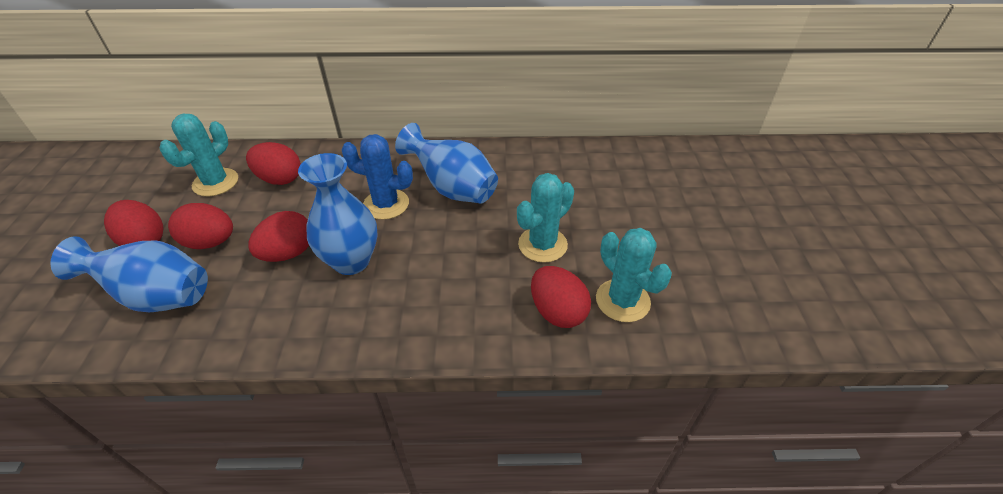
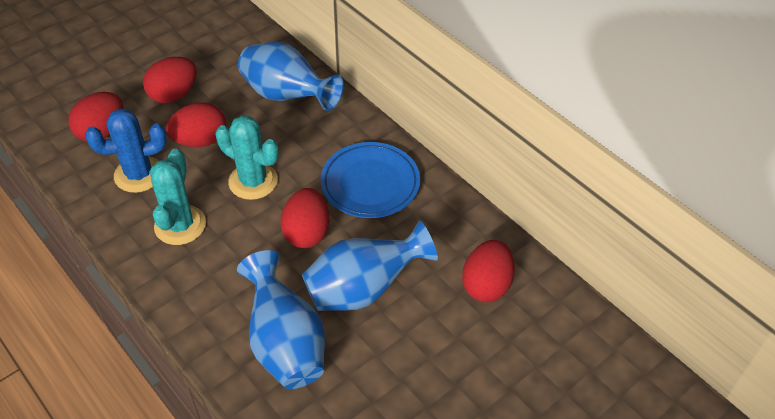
blue plate: none = 0 -> [321,142,420,218] = 1
turquoise cactus: [160,114,238,196] [517,173,574,263] [596,228,672,322] = 3 -> [150,149,206,245] [216,115,279,200] = 2

